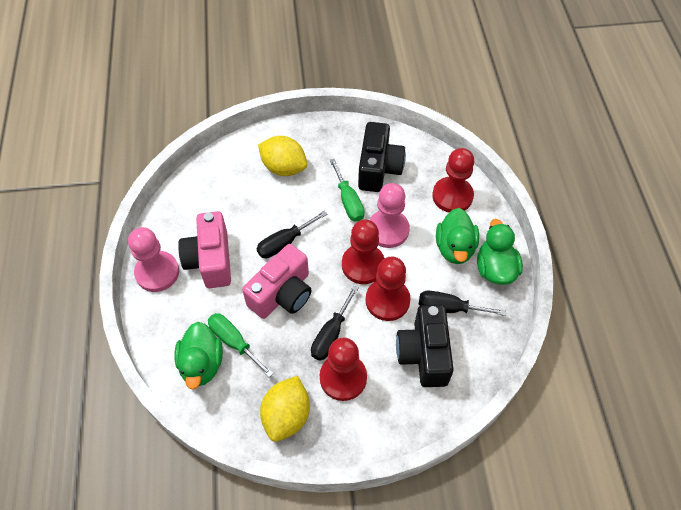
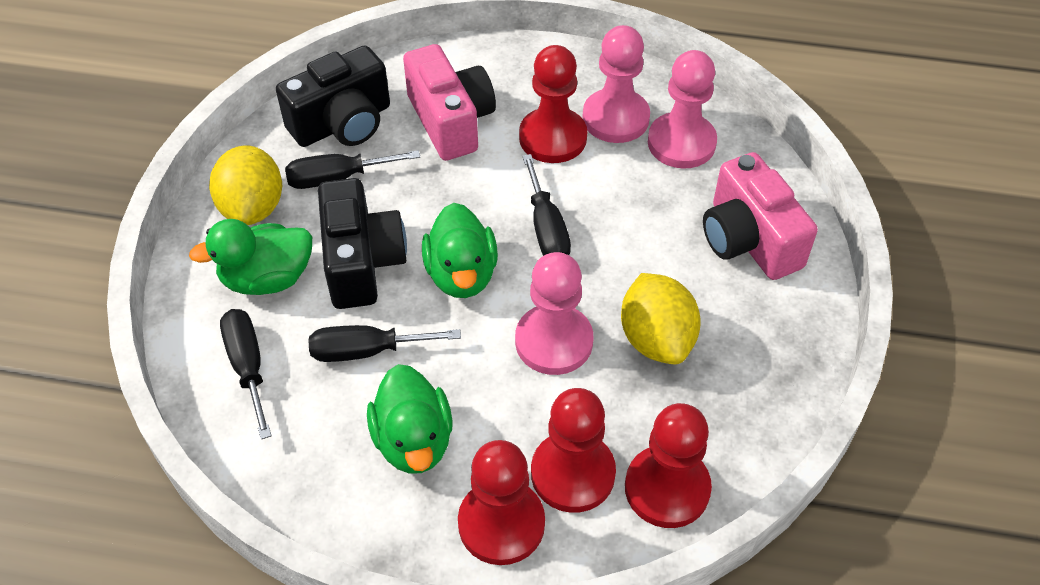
black screwdriver: [257,211,327,258] [311,285,358,361] [419,291,506,316] = 3 -> [220,309,271,439] [285,150,420,189] [308,325,461,362] [522,154,571,256] = 4
green screwdriver: [208,313,274,377] [330,159,364,222] = 2 -> none = 0
pink pawn: [128,227,179,292] [369,183,410,248] = 2 -> [515,252,593,375] [582,25,650,143] [648,50,717,169] = 3

